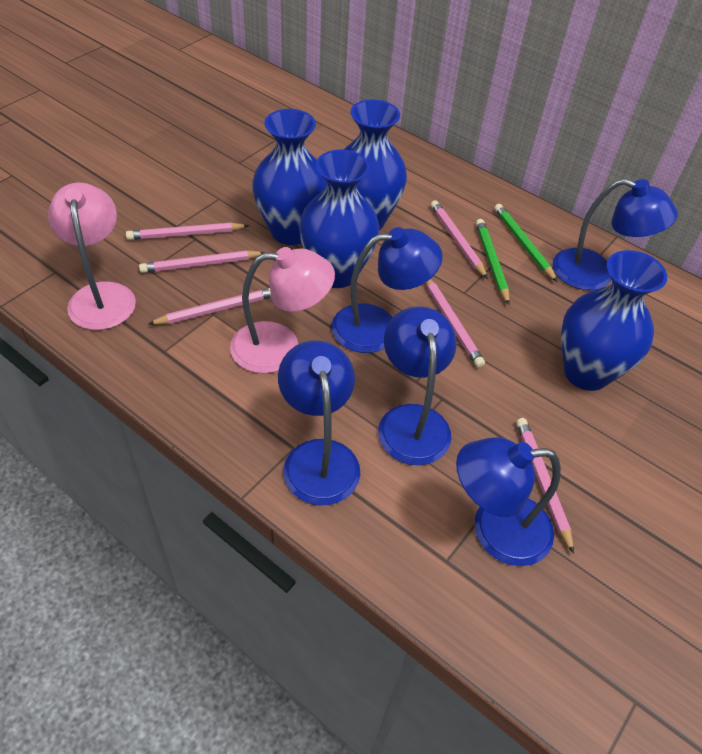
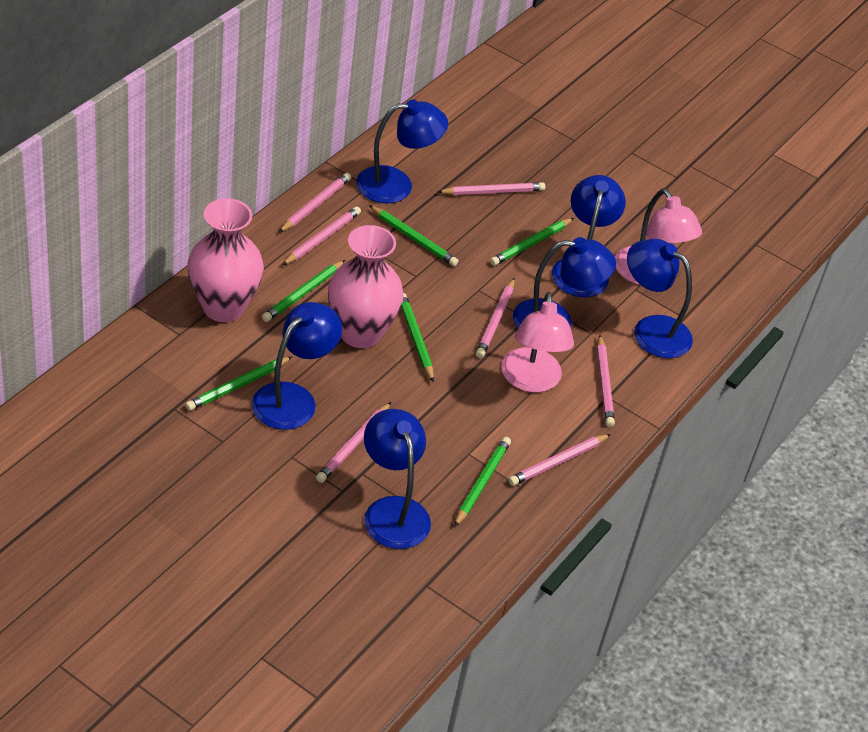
blue lamp: [278,340,360,506] [332,227,443,353] [378,306,456,465] [456,437,561,566] [553,178,678,290] = 5 -> [252,302,342,430] [356,99,448,203] [364,409,431,549] [513,237,616,329] [552,175,626,297] [627,239,693,358] = 6
blue vase: [252,109,327,245] [299,149,379,288] [344,99,407,230] [561,250,667,391] = 4 -> none = 0
green pencil: [476,219,510,305] [494,204,558,282] = 2 -> [185,356,293,411] [262,260,345,322] [369,205,459,266] [401,293,434,383] [454,437,511,527] [490,218,574,266] = 6
pink pencil: [126,223,249,240] [139,250,266,273] [148,288,271,325] [426,279,485,368] [431,200,488,279] [516,418,574,554] = 6 -> [278,173,351,233] [282,206,361,265] [316,402,391,483] [437,182,546,195] [476,278,515,358] [508,434,611,486] [597,335,615,427] = 7
pink vase: none = 0 -> [187,198,264,322] [328,225,403,348] = 2

